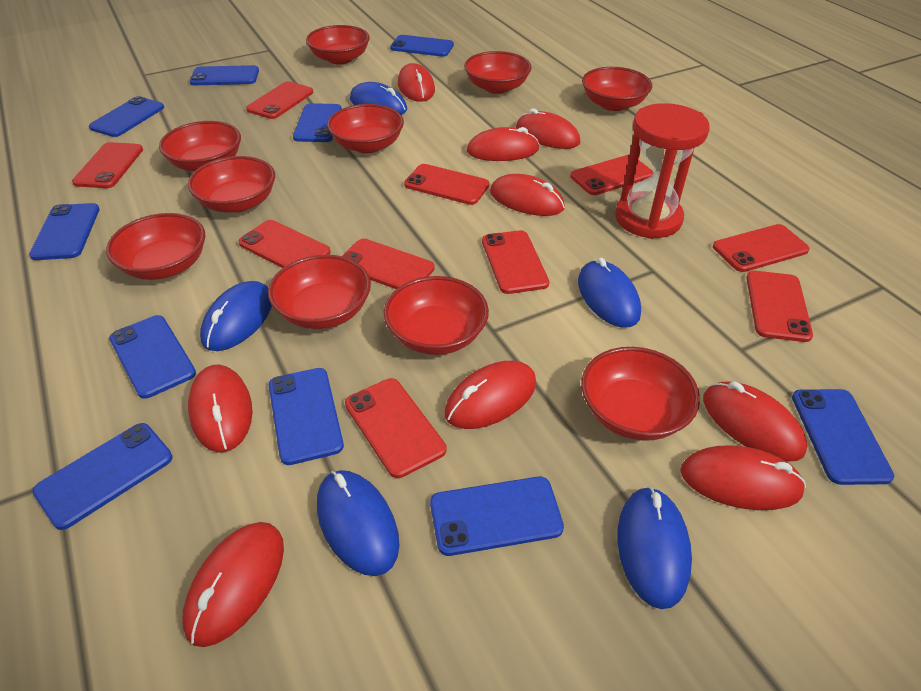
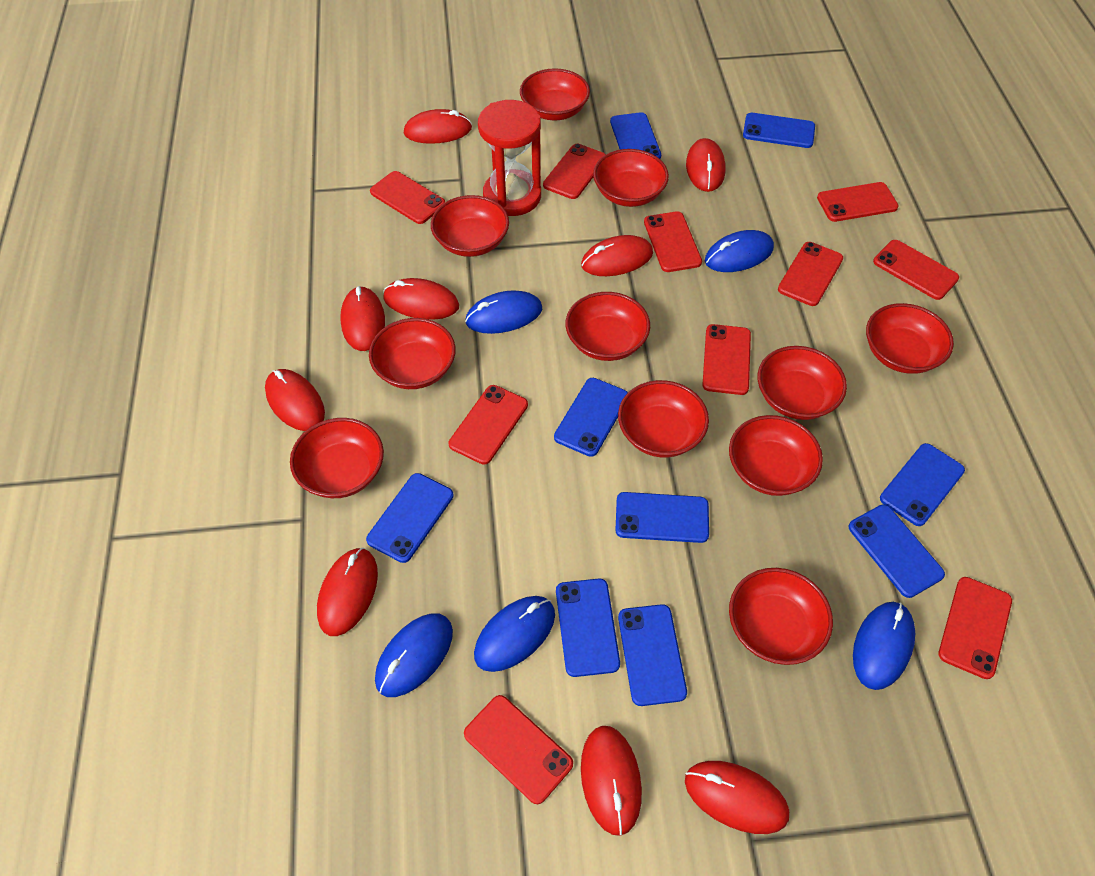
blue phone: [29,203,99,260] [32,423,173,530] [89,96,164,137] [109,315,196,399] [190,65,259,85] [269,368,344,465] [293,103,342,142] [390,35,454,57] [430,477,564,556] [792,389,894,485] = 10 -> [366,473,454,563] [554,378,628,457] [556,579,620,677] [610,112,661,159] [615,492,709,543] [618,604,687,706] [743,113,815,148] [849,505,945,598] [880,443,965,526] = 9
red bowl: [106,213,206,280] [159,121,241,171] [188,156,275,213] [268,255,371,329] [306,25,370,65] [327,104,404,153] [384,276,489,355] [464,51,532,94] [581,347,700,441] [582,67,652,111] = 10 -> [290,418,384,498] [369,318,456,389] [431,195,509,257] [520,68,590,120] [566,292,650,361] [593,149,669,207] [618,380,709,458] [729,415,823,496] [729,568,833,665] [758,346,847,420] [866,303,954,374] = 11

